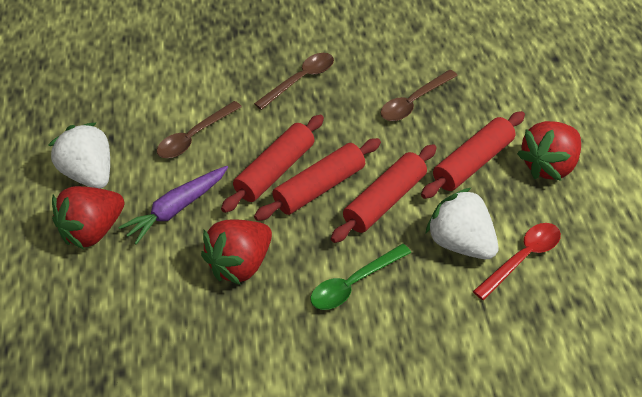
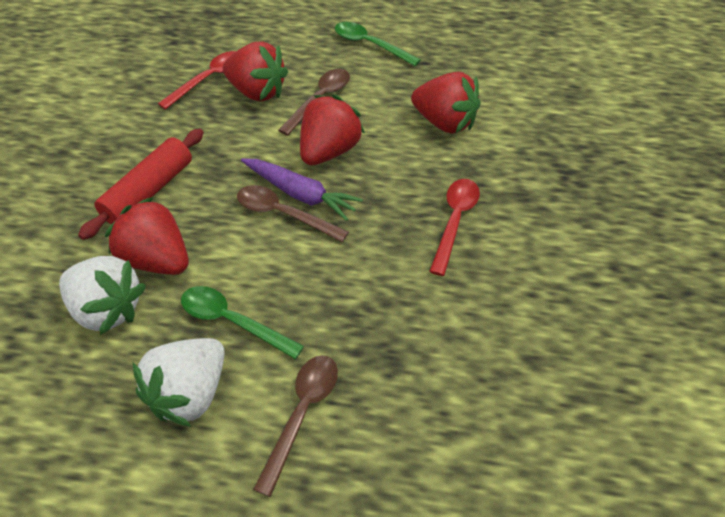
green spoon: [311,244,411,310] = 1 -> [181,286,304,359] [335,22,421,66] = 2
red rolling pin: [221,115,324,213] [254,138,381,221] [331,144,437,243] [421,111,525,199] = 4 -> [78,129,204,240] = 1
red spoon: [473,223,561,300] = 1 -> [158,51,236,110] [429,179,480,276] = 2
red strawberry: [52,186,124,249] [201,220,272,285] [517,121,581,181] = 3 -> [105,197,189,275] [223,41,288,102] [300,95,365,165] [411,72,481,134] = 4

